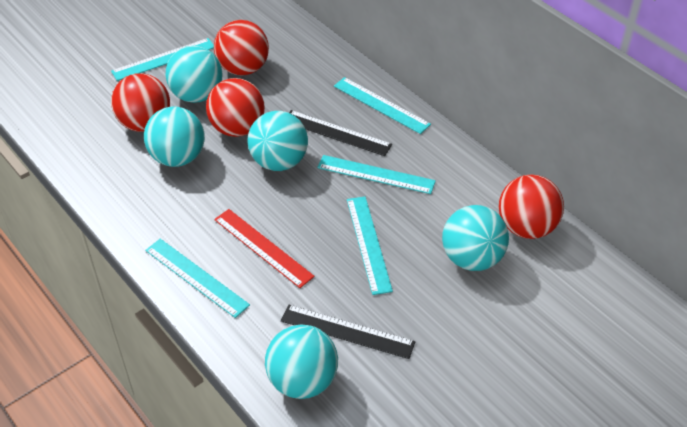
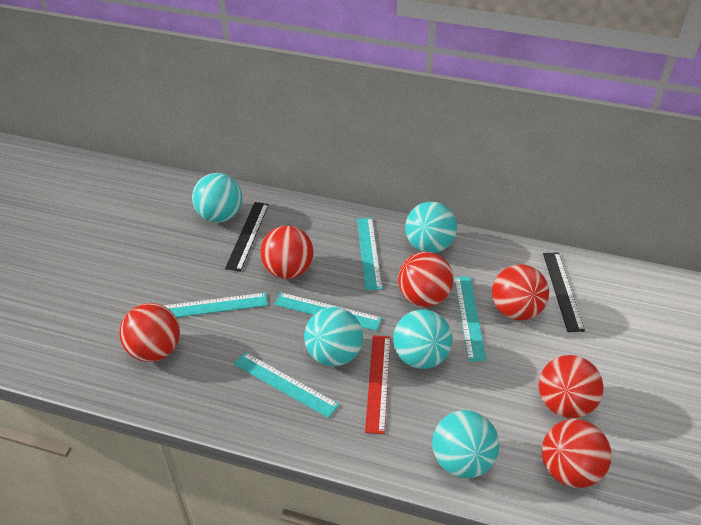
red ball: [111,73,170,132] [206,78,265,137] [214,20,269,76] [499,174,564,239] = 4 -> [119,303,180,362] [260,226,314,279] [398,252,453,307] [492,264,549,320] [539,355,604,418] [542,419,612,488] = 6

